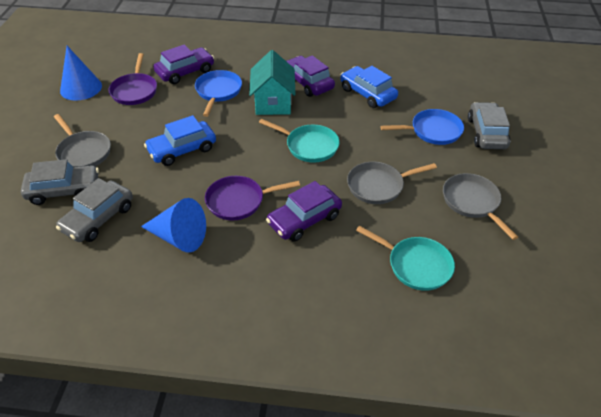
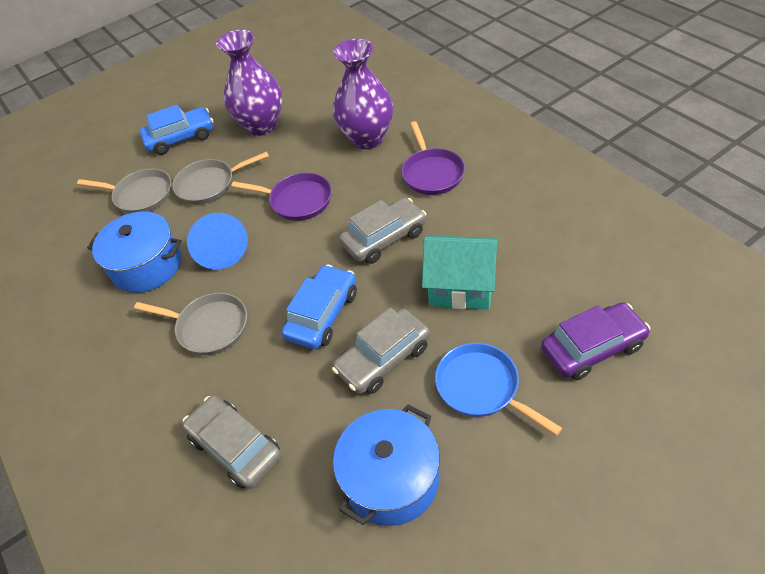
blue cone: [60,46,102,101] [141,198,206,253] = 2 -> [187,213,248,269] = 1
blue pan: [195,70,242,117] [380,109,464,145] = 2 -> [435,343,562,436] = 1
blue pot: none = 0 -> [87,211,182,293] [333,404,440,526] = 2
purple car: [153,45,214,84] [266,181,342,242] [286,55,335,97] = 3 -> [541,302,650,380] = 1
purple vase: none = 0 -> [216,30,282,136] [333,39,393,149] = 2
turquoise pan: [259,119,340,163] [356,226,455,291] = 2 -> none = 0

